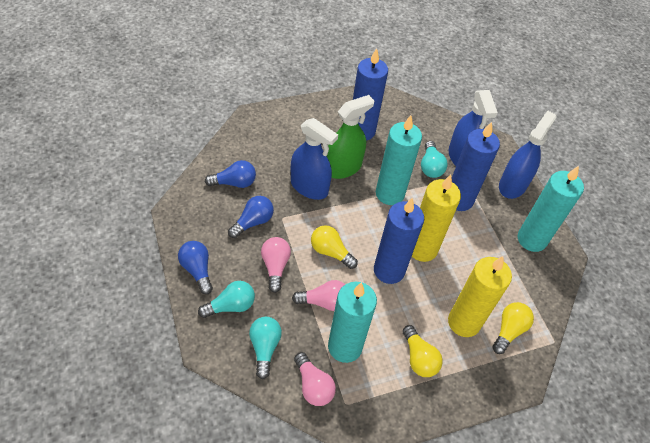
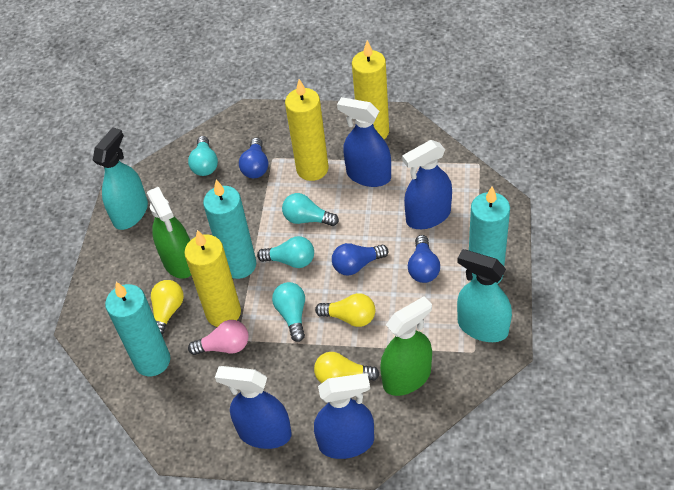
blue candle: [353,48,388,141] [374,198,424,284] [452,122,500,211] = 3 -> none = 0
blue spray bottle: [291,118,338,200] [449,90,498,166] [499,111,557,199] = 3 -> [215,366,292,449] [314,373,374,459] [337,97,391,187] [402,140,452,229] = 4
green spray bottle: [327,95,374,179] = 1 -> [147,187,191,279] [380,296,432,396] = 2
pink light bulb: [261,237,291,293] [292,280,345,311] [294,352,336,406] = 3 -> [188,320,248,355] = 1
turquoise light bulb: [198,281,255,318] [249,317,282,379] [421,141,448,178] = 3 -> [188,136,218,176] [257,236,314,268] [272,282,305,342] [282,193,339,226] = 4
turquoise spray bottle: none = 0 -> [93,127,148,230] [457,249,512,342] = 2
yellow candle: [412,175,461,262] [448,256,512,337] = 2 -> [184,230,241,327] [285,79,328,181] [352,40,389,139] = 3

